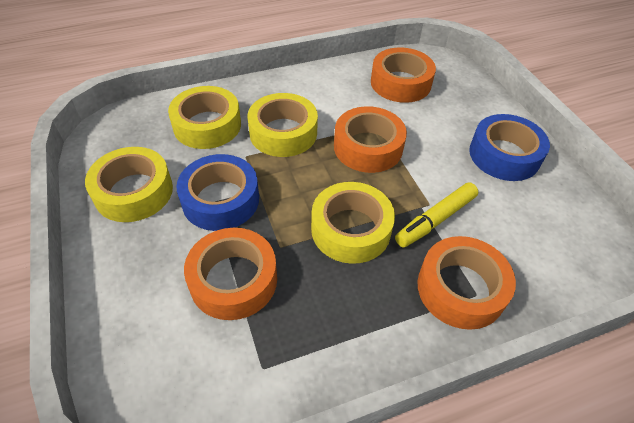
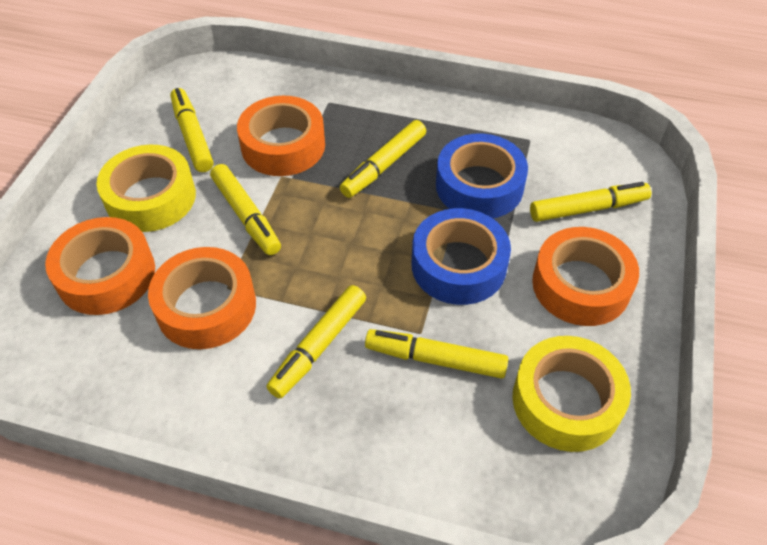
yellow marker: [395,182,478,247] = 1 -> [170,88,213,172] [210,164,281,255] [266,285,366,398] [340,120,426,198] [365,329,508,379] [530,182,651,222] = 6
yellow tape: [85,147,173,222] [168,86,241,149] [247,93,318,157] [311,182,395,264] = 4 -> [97,145,196,232] [512,336,631,452] = 2

